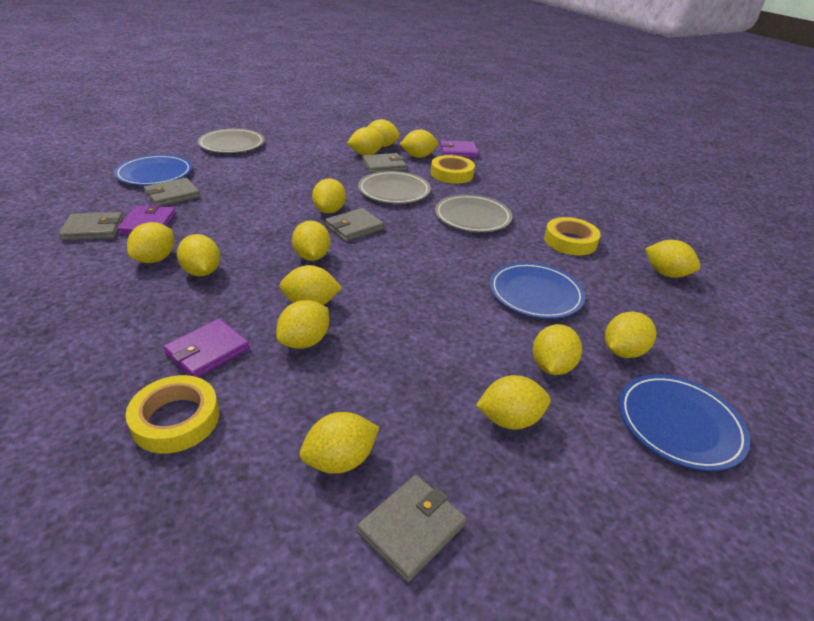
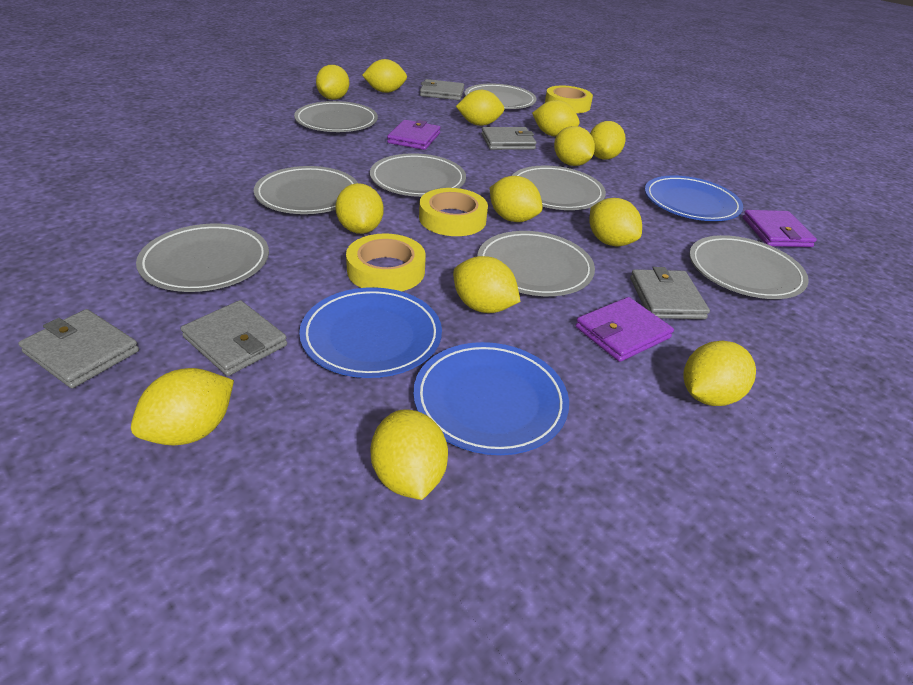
grey plate: [198,128,265,153] [358,171,431,204] [435,195,512,232] = 3 -> [136,224,269,292] [254,166,358,214] [294,101,378,132] [370,153,466,197] [465,83,537,109] [477,231,595,296] [512,165,606,210] [689,235,809,299] = 8
yellow lemon: [127,222,174,263] [177,234,220,276] [276,300,329,349] [279,265,342,305] [292,221,330,261] [300,412,379,474] [312,179,346,213] [347,127,385,155] [367,119,400,147] [400,129,438,158] [476,375,551,430] [533,324,582,375] [605,312,656,358] [645,240,700,278] = 14 -> [131,368,234,445] [316,65,349,100] [336,183,383,234] [362,59,407,93] [371,409,448,500] [453,256,521,313] [456,90,504,126] [490,176,543,222] [532,100,580,137] [554,126,595,166] [590,121,626,160] [590,198,642,246] [683,341,756,406] = 13

